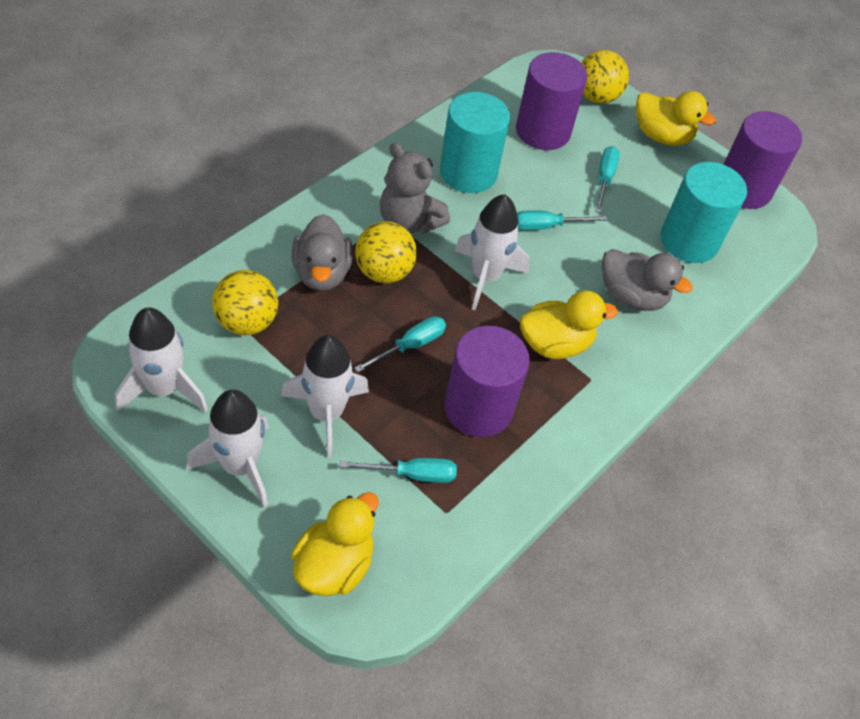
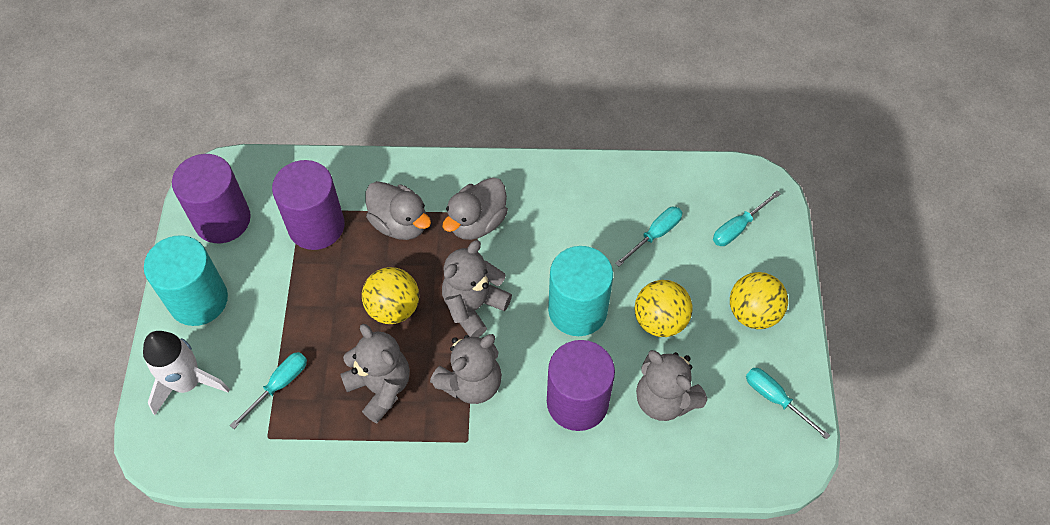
grey teddy bear: [380,142,450,234] = 1 -> [340,324,410,423] [430,334,502,404] [442,240,512,337] [636,350,707,421] = 4
white rocket: [115,308,208,412] [186,390,269,508] [281,335,369,458] [454,194,530,310] = 4 -> [143,331,230,415] = 1
yellow duck: [291,492,379,596] [520,290,618,359] [636,91,716,146] = 3 -> none = 0

